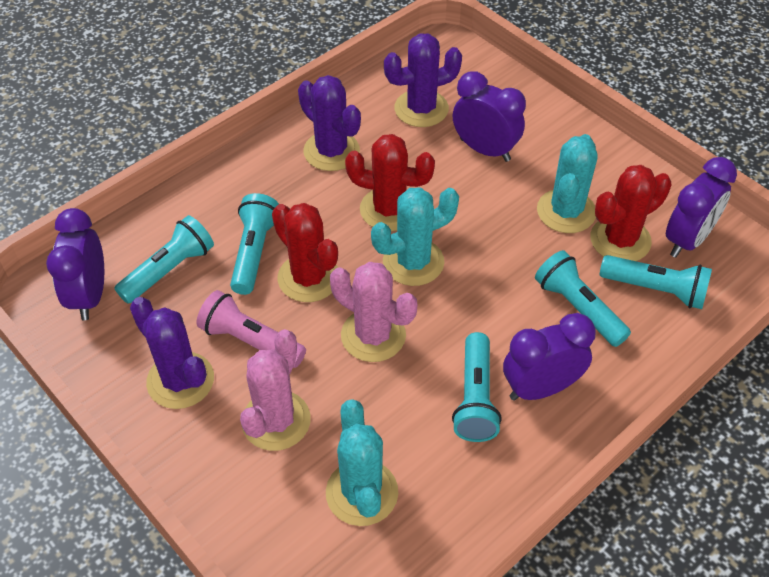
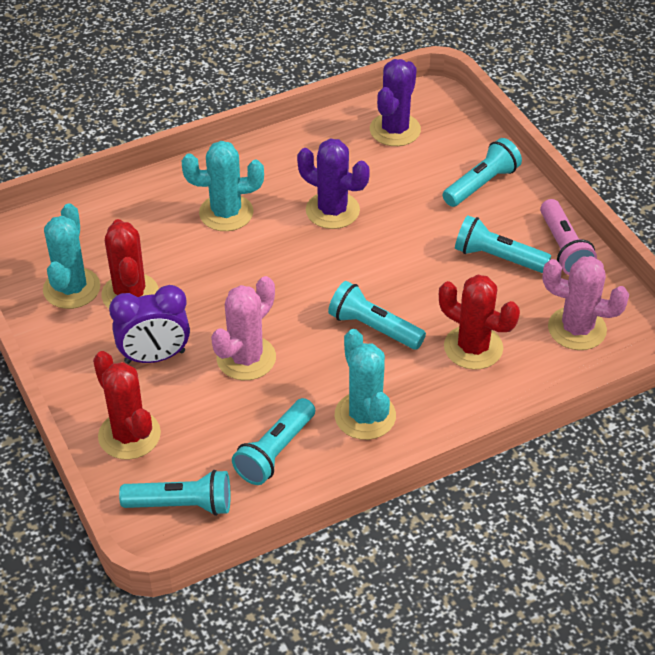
purple cactus: [130,297,214,409] [298,75,361,171] [384,33,462,127] = 3 -> [297,138,370,229] [370,59,421,146] = 2
purple clock: [46,208,104,320] [453,71,526,162] [503,313,596,401] [666,157,737,258] = 4 -> [109,285,190,364] = 1

